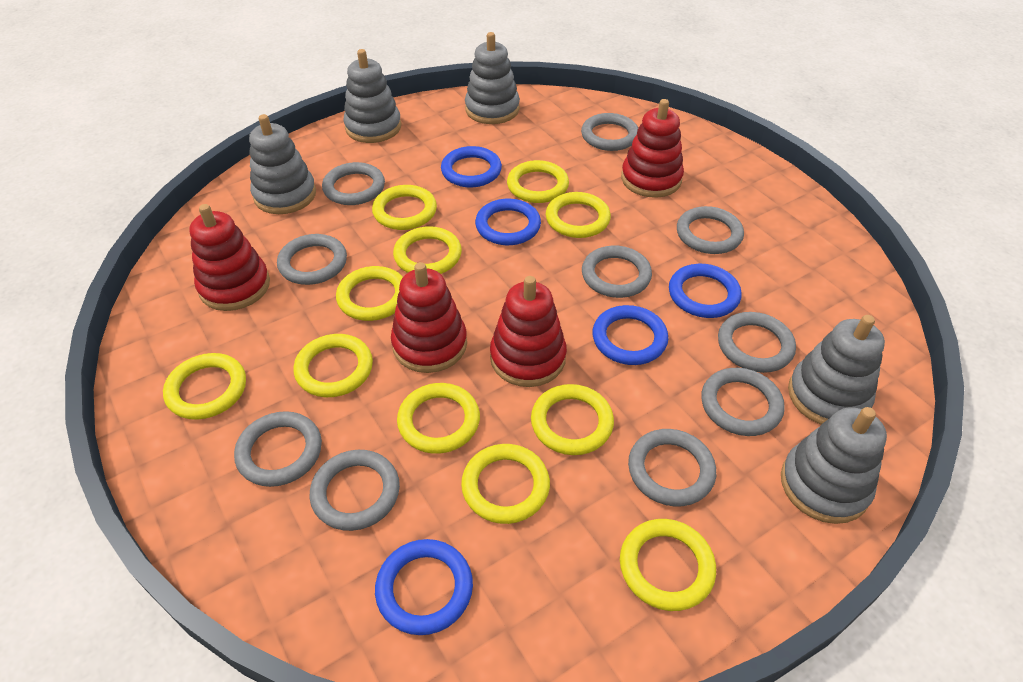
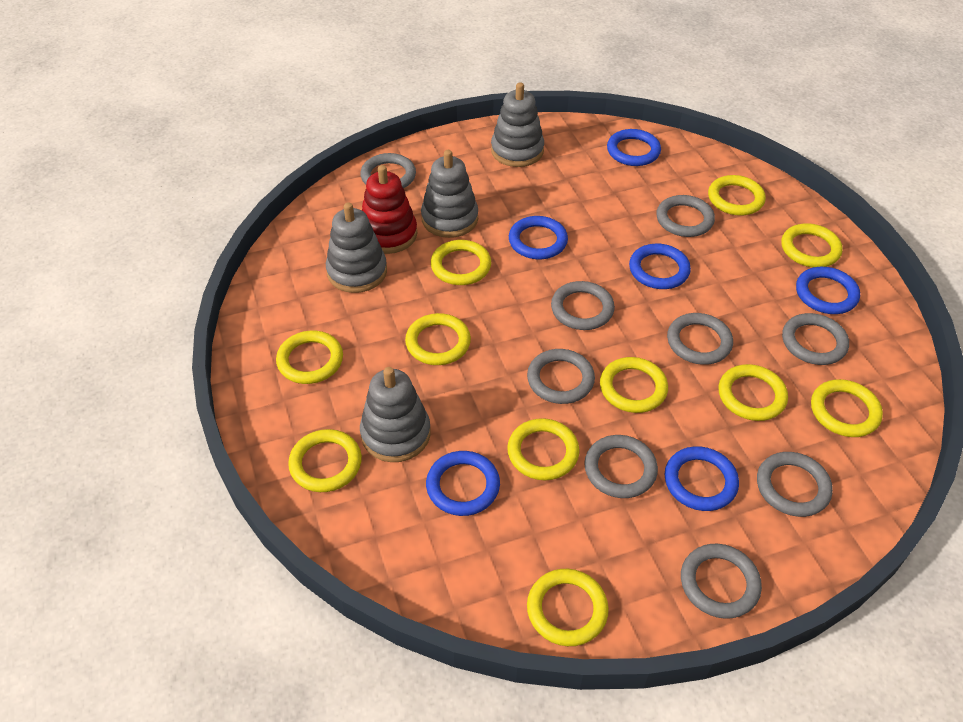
blue ring: [375,539,473,635] [441,146,502,187] [475,199,541,245] [592,305,669,365] [669,264,741,318] = 5 -> [426,451,500,516] [509,216,568,259] [607,129,661,166] [629,243,691,289] [665,446,739,511] [796,267,860,314] = 6
grey ring: [234,411,322,487] [277,234,347,285] [310,450,400,531] [322,162,385,205] [581,113,638,151] [582,245,652,298] [628,429,716,507] [677,206,744,254] [701,368,785,436] [718,312,796,373] = 10 -> [360,153,416,188] [527,349,595,404] [551,281,615,330] [584,435,658,498] [656,195,715,237] [667,313,733,365] [681,544,762,619] [757,452,833,517] [782,313,849,365] = 9
grey stacking toy: [249,114,316,214] [343,49,401,143] [465,32,520,124] [781,407,887,524] [788,315,885,424] = 5 -> [326,202,387,293] [360,367,431,462] [421,150,478,238] [491,82,544,167] = 4
red stacking toy: [189,204,270,311] [391,262,467,373] [490,276,567,387] [621,99,684,198] = 4 -> [362,165,417,254] = 1

